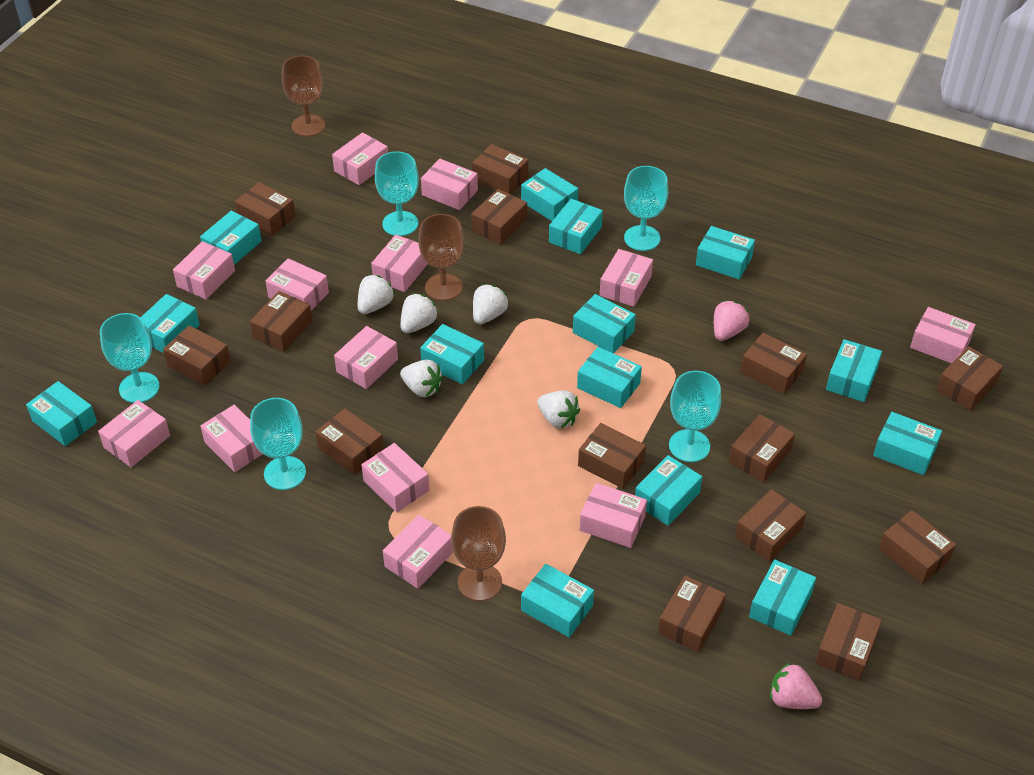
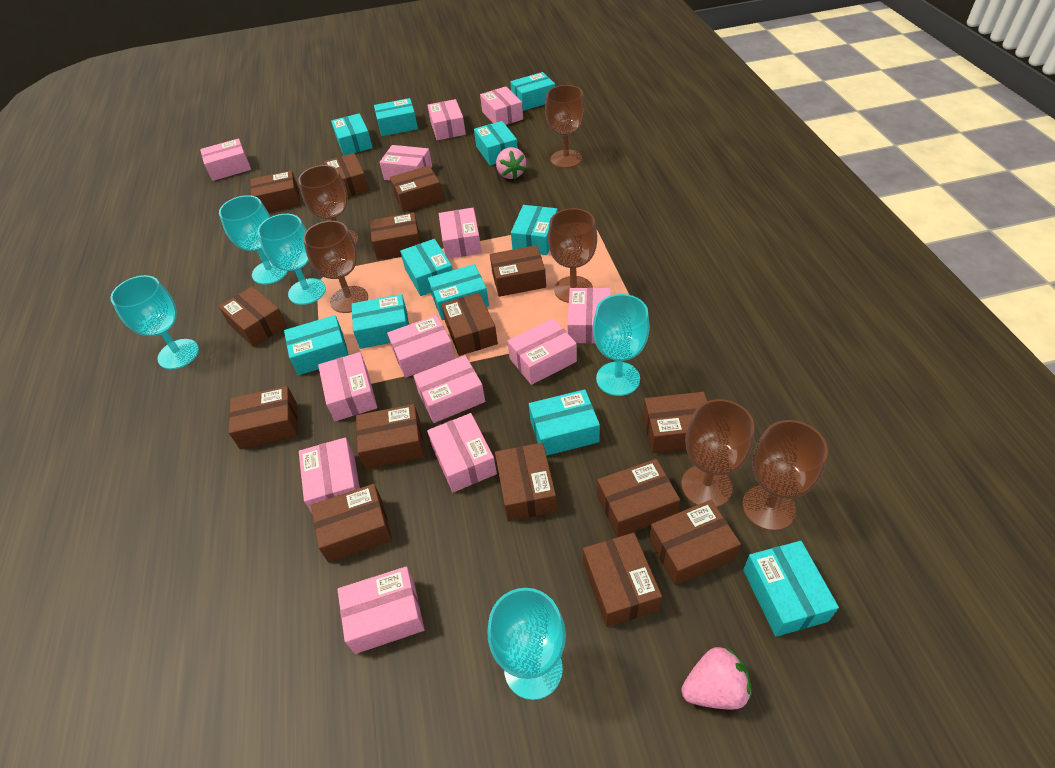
brown box: [163,325,231,386] [235,182,296,236] [250,291,312,352] [315,408,384,475] [471,189,527,245] [472,144,528,194] [578,423,646,489] [658,575,726,652] [729,414,795,482] [735,489,806,562] [741,333,807,394] [815,603,882,681] [879,510,956,584] [936,346,1003,411] = 14 -> [219,286,287,347] [228,386,298,450] [250,170,300,212] [311,484,392,563] [324,153,369,197] [356,404,424,469] [370,212,421,260] [390,166,443,212] [441,293,498,356] [490,245,546,297] [495,443,557,521] [583,533,662,627] [597,459,680,537] [643,392,707,453] [649,500,741,585] = 15
brown goblet: [282,55,325,137] [418,214,464,301] [451,506,506,601] = 3 -> [298,165,358,245] [303,221,368,313] [545,85,585,168] [548,208,597,303] [681,399,755,507] [742,420,828,531] = 6
turquoise box: [26,381,97,446] [140,294,200,353] [200,211,261,265] [420,324,484,384] [521,168,578,221] [521,564,594,637] [549,199,603,254] [573,294,636,353] [577,347,642,408] [635,455,702,526] [696,226,755,280] [749,560,816,636] [826,339,882,402] [873,412,942,475] = 14 -> [284,315,349,375] [331,113,373,156] [352,294,409,349] [374,98,418,136] [400,239,453,296] [428,264,489,320] [474,121,518,165] [510,72,555,111] [511,205,558,255] [529,389,600,456] [743,541,839,637] = 11
white strawberry: [358,274,395,314] [400,360,443,397] [401,293,438,333] [473,284,509,324] [537,390,580,428] = 5 -> none = 0

